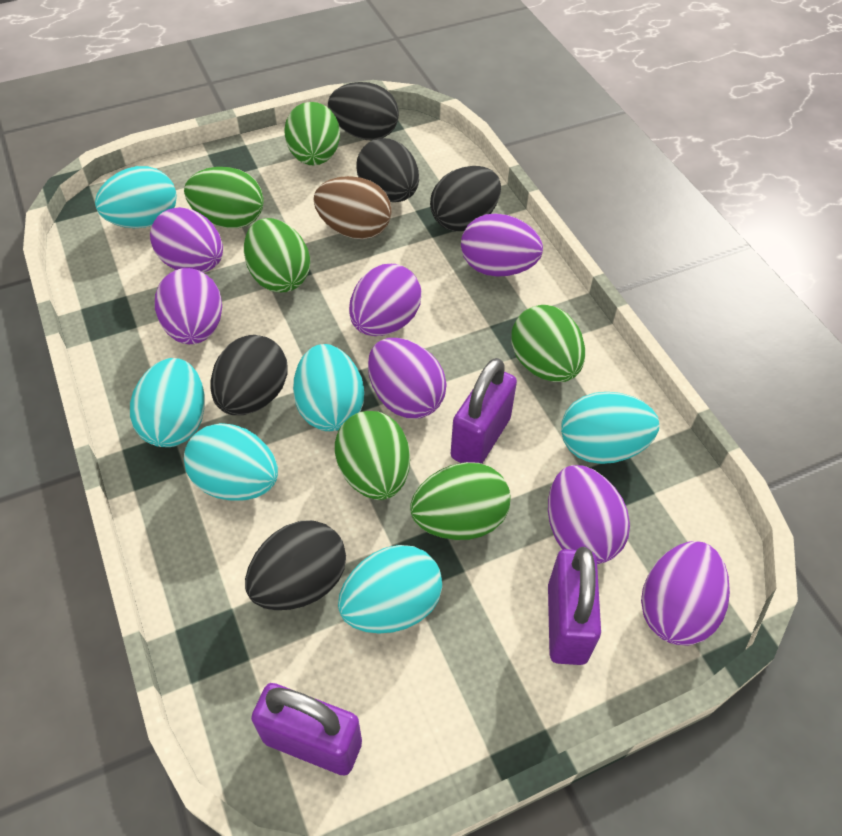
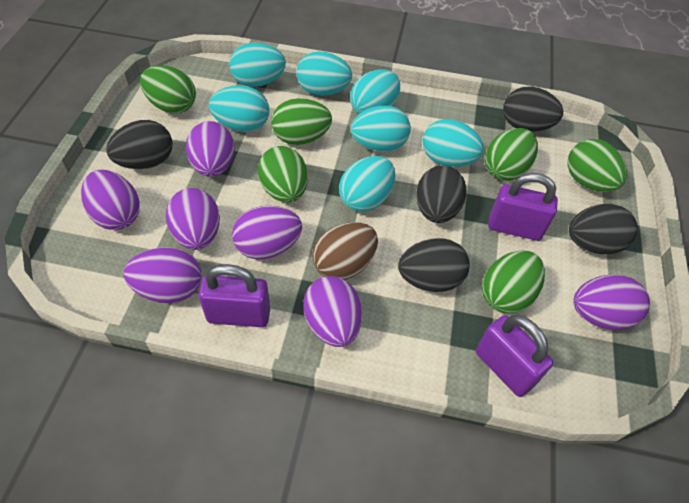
turquoise egg: [95,166,177,228] [130,358,205,447] [184,423,278,501] [293,344,364,431] [338,545,442,633] [561,392,659,464] = 6 -> [209,85,269,132] [229,43,286,87] [296,51,352,96] [339,156,395,212] [350,69,400,114] [351,106,411,152] [422,119,484,167] = 7

